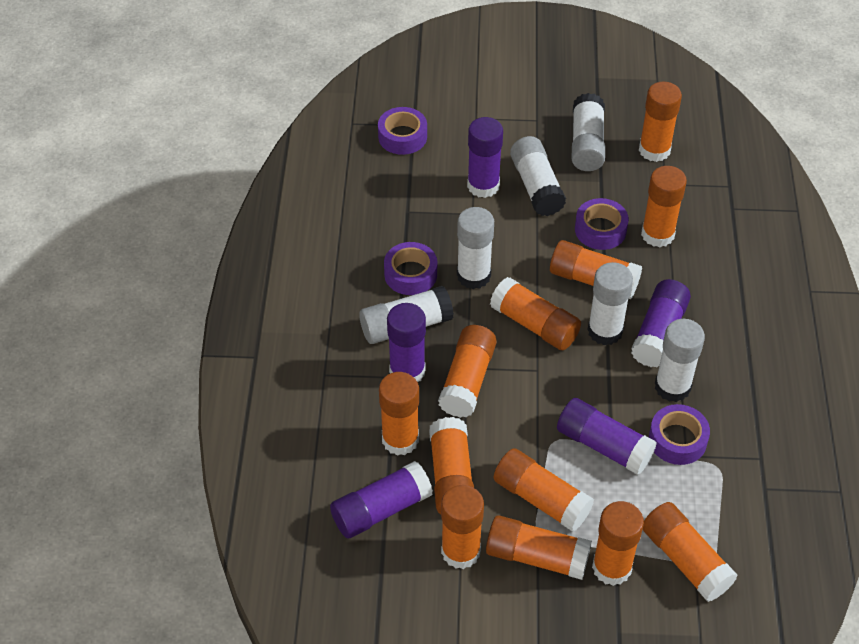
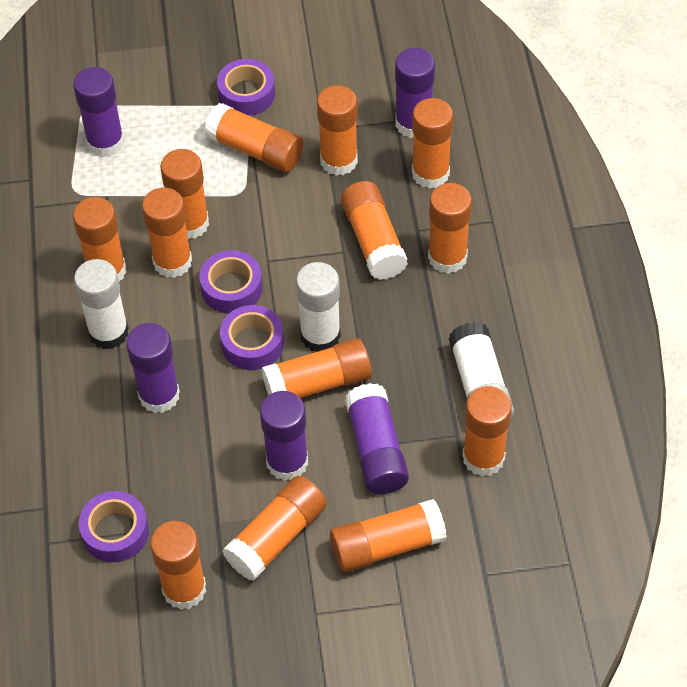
orange glue stick: [379,372,419,456] [429,417,474,514] [438,325,497,418] [441,485,484,569] [486,515,592,580] [490,277,581,350] [494,448,594,532] [550,240,642,299] [592,501,644,586] [639,82,682,162] [641,166,687,247] [643,502,738,602] = 12 -> [73,197,126,281] [142,188,192,278] [150,521,206,610] [160,149,209,239] [204,103,303,172] [223,476,327,581] [262,338,372,398] [317,85,358,176] [330,499,447,572] [341,181,408,280] [412,98,453,189] [428,183,472,274] [463,386,512,476] = 13
white glue stick: [359,286,454,344] [457,207,494,289] [510,136,566,216] [572,93,605,171] [587,262,633,345] [655,319,705,402] = 6 -> [74,259,129,349] [296,262,341,352] [449,322,514,420] = 3

